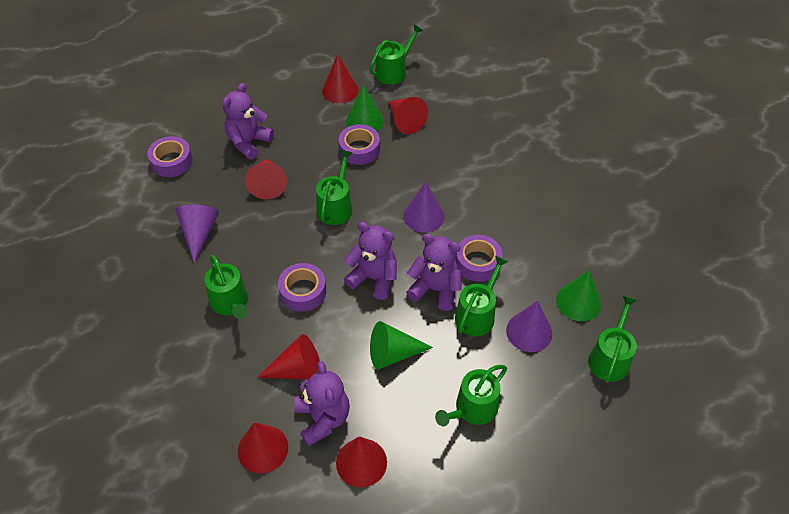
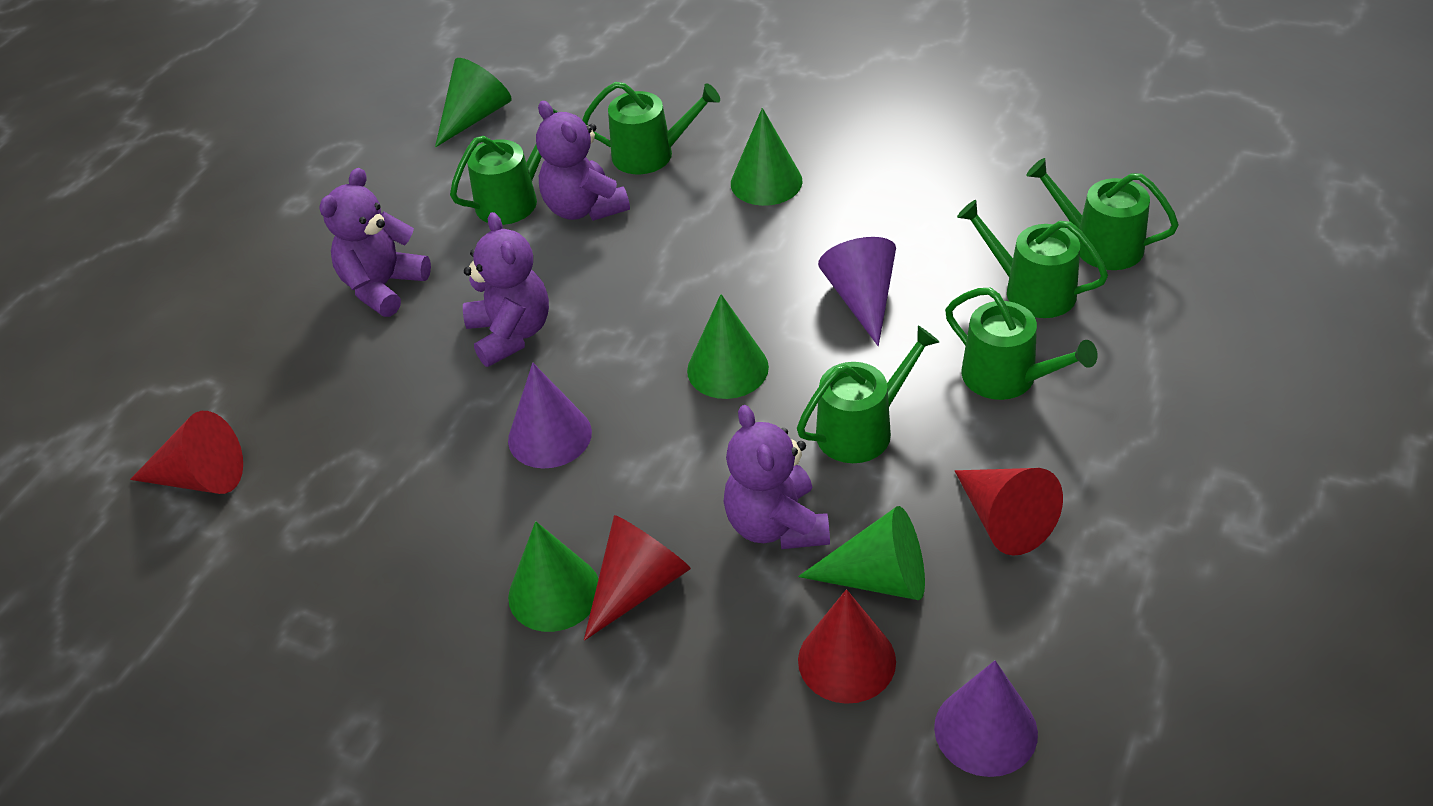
green cone: [346,85,384,131] [370,321,433,369] [556,270,601,321] = 3 -> [435,58,512,147] [508,521,598,632] [687,294,769,399] [731,108,802,206] [798,506,925,600] = 5
purple tape: [147,136,193,177] [278,263,326,312] [339,124,380,165] [455,235,502,282] = 4 -> none = 0
red cone: [238,422,288,474] [245,159,287,199] [257,334,320,380] [322,54,358,103] [336,436,387,488] [389,97,428,134] = 6 -> [130,411,243,494] [584,515,691,641] [798,589,896,704] [955,468,1063,556] = 4

